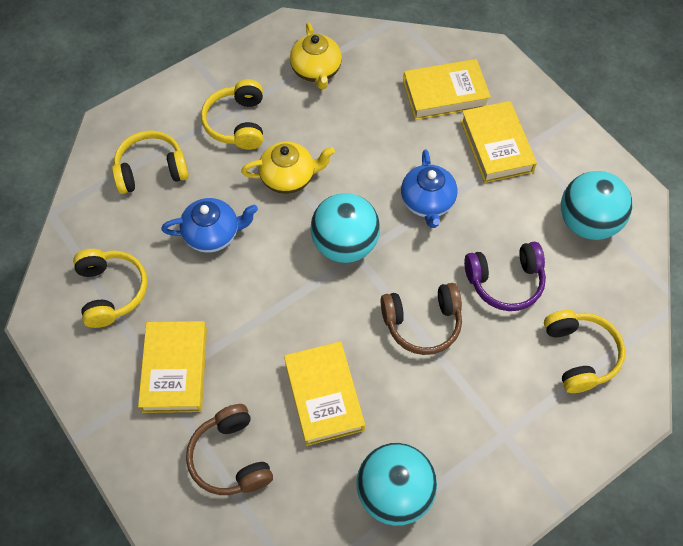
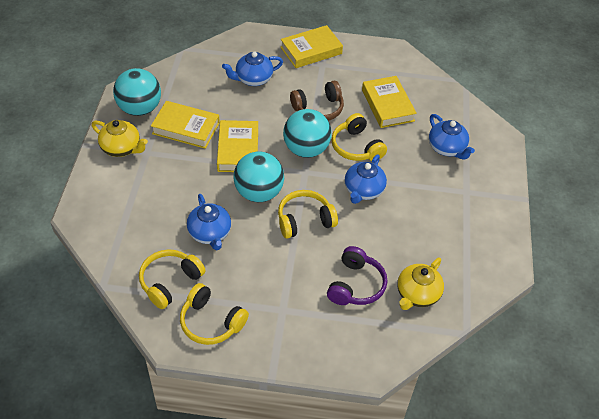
blue teapot: [161,198,258,253] [401,150,457,228] = 2 -> [187,194,231,250] [222,51,283,86] [345,154,387,204] [429,114,475,160] = 4
brown headphones: [186,404,273,495] [381,283,462,355] = 2 -> [290,81,344,121] = 1

